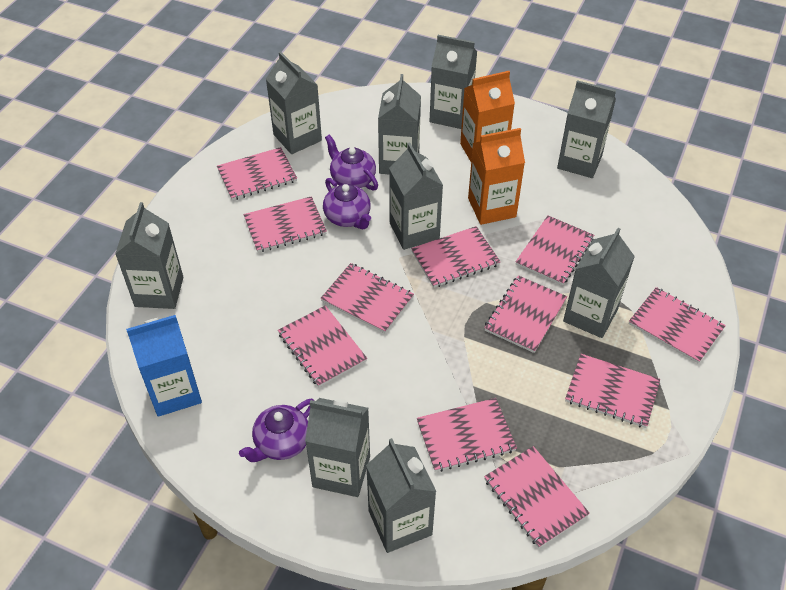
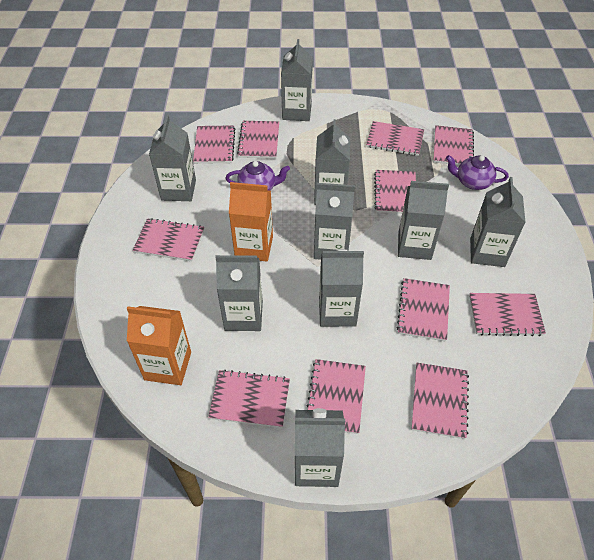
blue carton: [126,315,202,417] = 1 -> none = 0
purple teapot: [239,399,314,462] [323,178,371,229] [325,135,378,190] = 3 -> [225,161,290,191] [446,155,509,190] = 2

